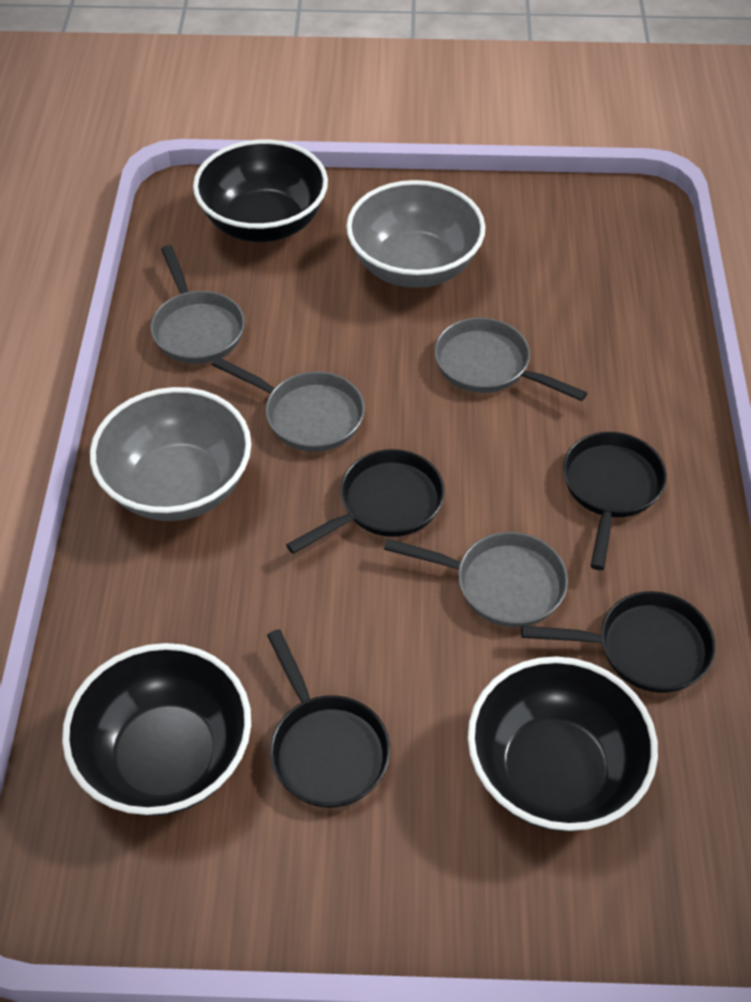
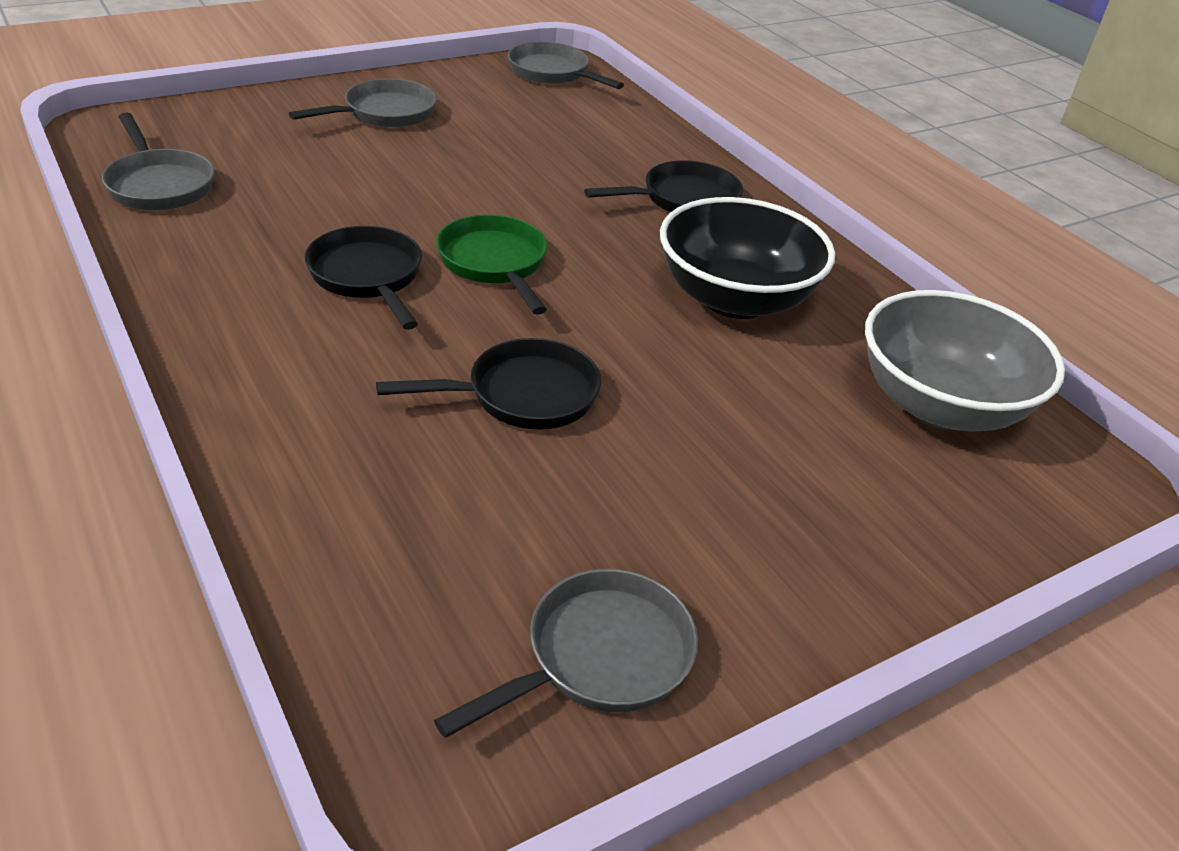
black bowl: [62,643,251,816] [193,139,328,242] [468,656,658,831] = 3 -> [660,197,835,319] = 1
black pan: [267,629,390,808] [286,449,445,554] [521,591,716,693] [563,432,667,570] = 4 -> [305,226,422,330] [376,338,601,429] [584,160,743,212] = 3
green pan: none = 0 -> [436,215,547,315] = 1
grey bowl: [90,387,251,521] [346,180,486,288] = 2 -> [865,290,1065,432] = 1

